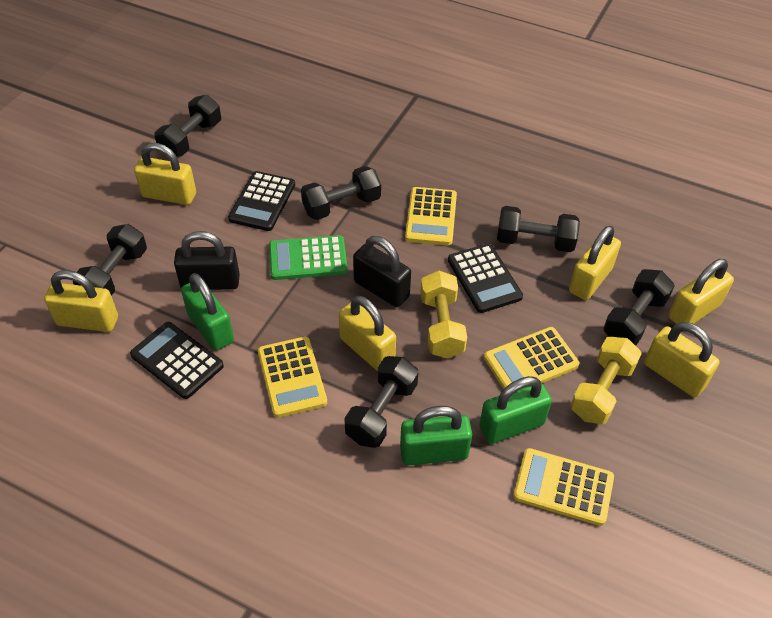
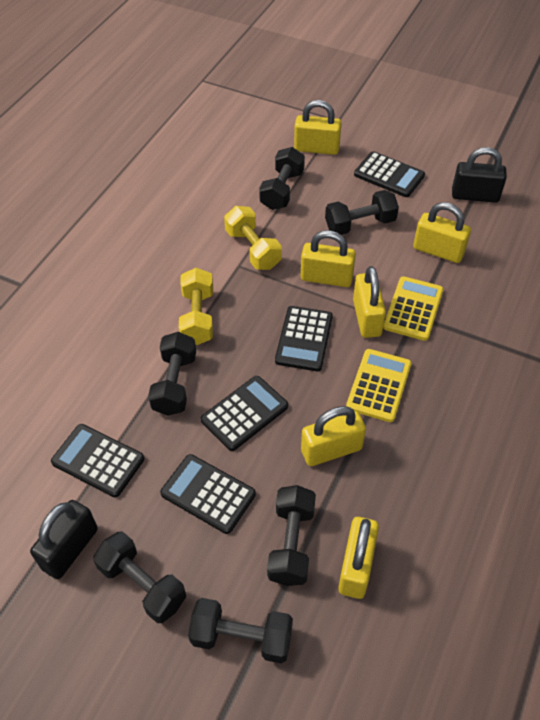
black calculator: [130,322,224,399] [228,171,295,231] [448,244,523,313] = 3 -> [51,424,145,498] [160,454,256,534] [201,376,288,451] [275,306,333,371] [354,151,425,197] = 5
green calculator: [269,235,348,280] = 1 -> none = 0
green padlock: [181,273,234,351] [400,406,472,466] [479,376,552,444] = 3 -> none = 0
yellow calculator: [258,337,327,418] [405,187,457,245] [484,327,579,389] [513,448,614,526] = 4 -> [346,349,411,422] [383,276,443,341] = 2

